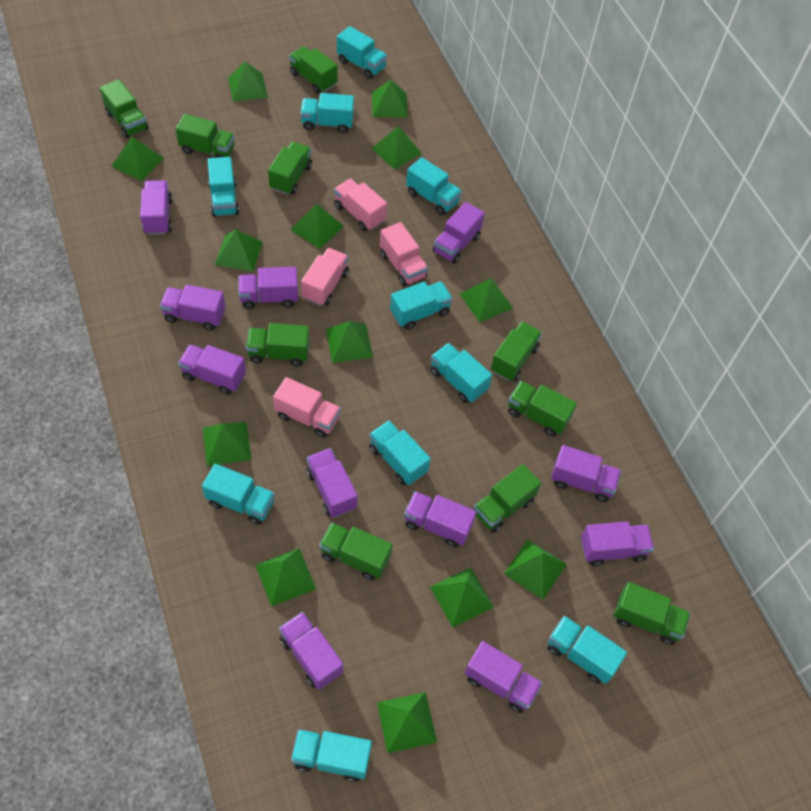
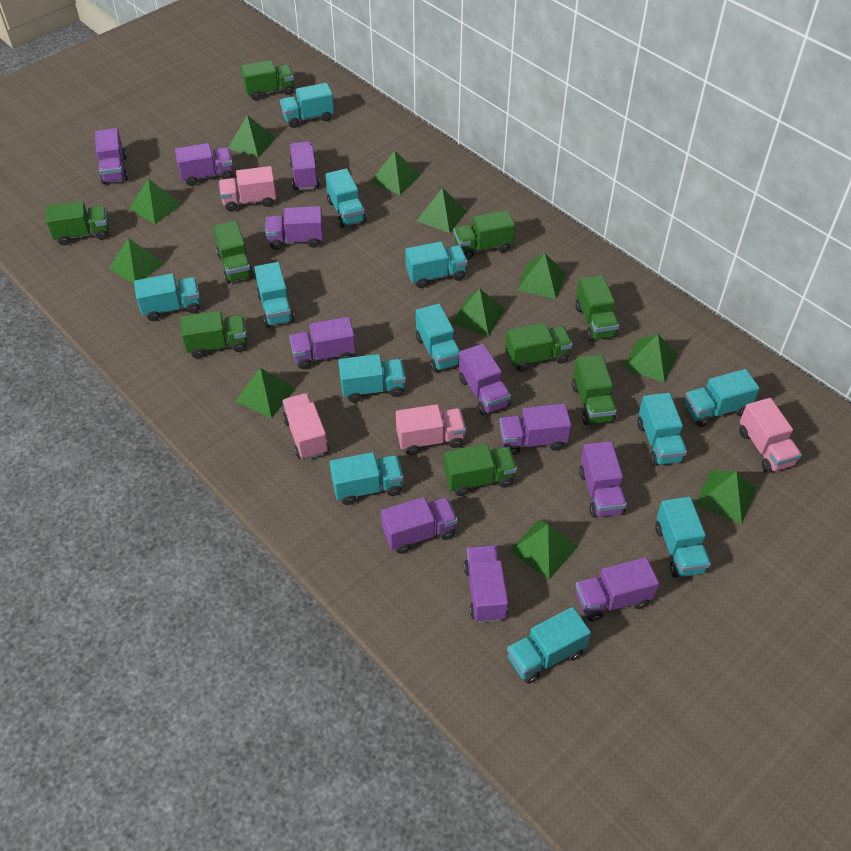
green pyramid: [112,137,164,181] [203,422,252,466] [215,229,263,272] [228,61,268,102] [256,548,316,607] [291,204,344,249] [326,321,373,363] [372,80,408,118] [372,126,422,169] [377,692,437,753] [430,567,493,628] [460,278,513,323] [504,539,566,600] = 13 -> [109,238,165,284] [129,179,183,224] [228,115,276,158] [235,368,296,418] [370,151,421,195] [417,188,467,233] [451,289,505,336] [510,519,578,579] [517,253,566,299] [623,334,678,383] [696,471,756,524] = 11
green truck: [100,79,149,138] [176,114,235,158] [246,323,310,366] [268,142,312,195] [289,46,338,94] [319,523,392,580] [473,464,541,533] [491,321,542,381] [508,381,577,436] [614,582,690,645] = 10 -> [46,201,109,245] [180,311,247,359] [213,221,254,284] [241,60,294,101] [444,444,517,496] [453,210,515,259] [505,323,573,372] [572,355,617,425] [575,275,619,341] = 9
turquoise truck: [202,464,275,525] [208,157,239,217] [291,729,372,782] [300,93,354,133] [337,26,387,79] [369,420,431,485] [390,281,453,330] [406,157,462,215] [430,343,492,403] [548,616,627,684] = 10 -> [134,273,201,321] [254,262,295,327] [280,83,334,128] [325,168,366,228] [330,452,404,505] [338,354,406,402] [405,241,468,288] [416,303,460,372] [507,607,591,684] [637,393,687,466] [655,497,711,577] [684,369,760,427] = 12

